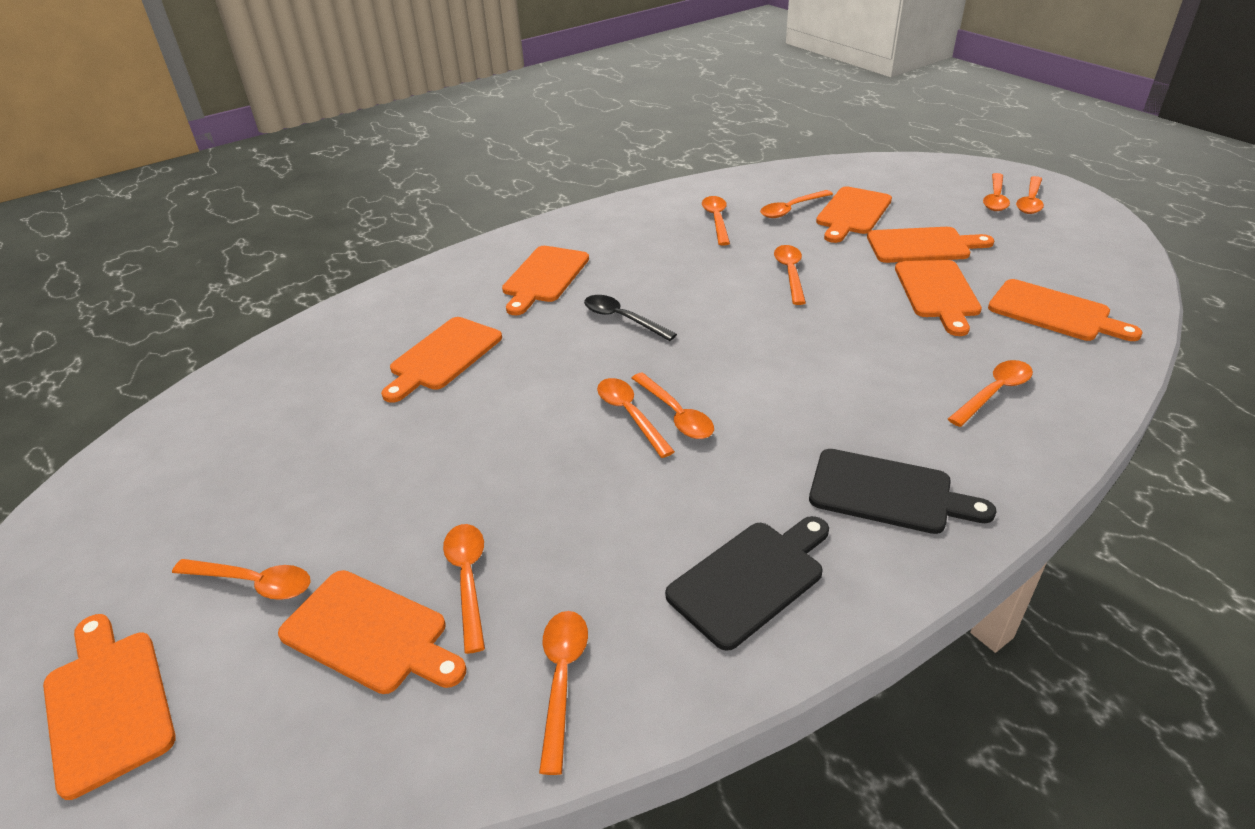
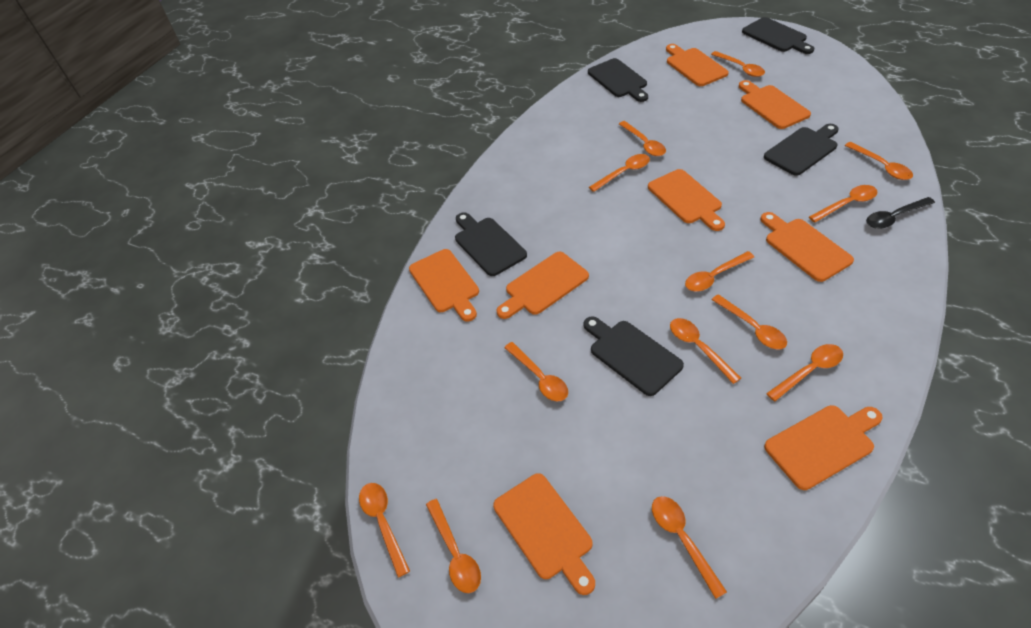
black cutting board: [665,516,829,651] [809,449,996,534] = 2 -> [455,212,527,276] [583,317,684,396] [588,58,648,102] [742,17,814,54] [764,124,839,176] = 5
orange spoon: [172,559,311,600] [443,524,485,654] [539,611,588,775] [597,378,675,458] [631,373,714,439] [702,196,730,246] [760,190,833,218] [774,245,806,305] [948,360,1033,427] [983,173,1010,211] [1016,176,1044,214] = 11 -> [359,483,410,577] [426,499,481,593] [504,342,568,401] [589,154,650,192] [619,121,666,156] [652,496,727,599] [670,318,741,384] [685,251,754,291] [711,51,765,77] [712,294,787,350] [766,344,843,401] [809,185,877,222] [845,142,913,180] = 13

